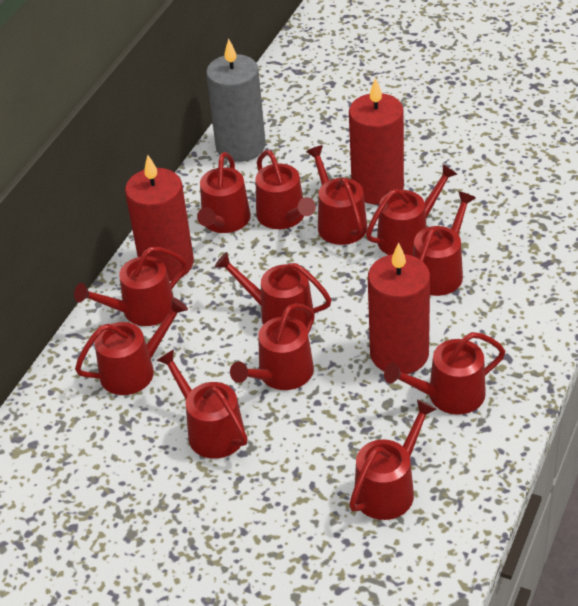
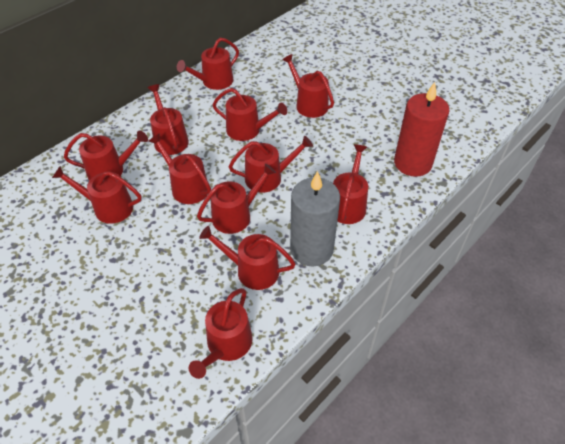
red candle: [125,155,194,282] [349,78,404,204] [368,243,430,374] = 3 -> [394,82,449,177] = 1

